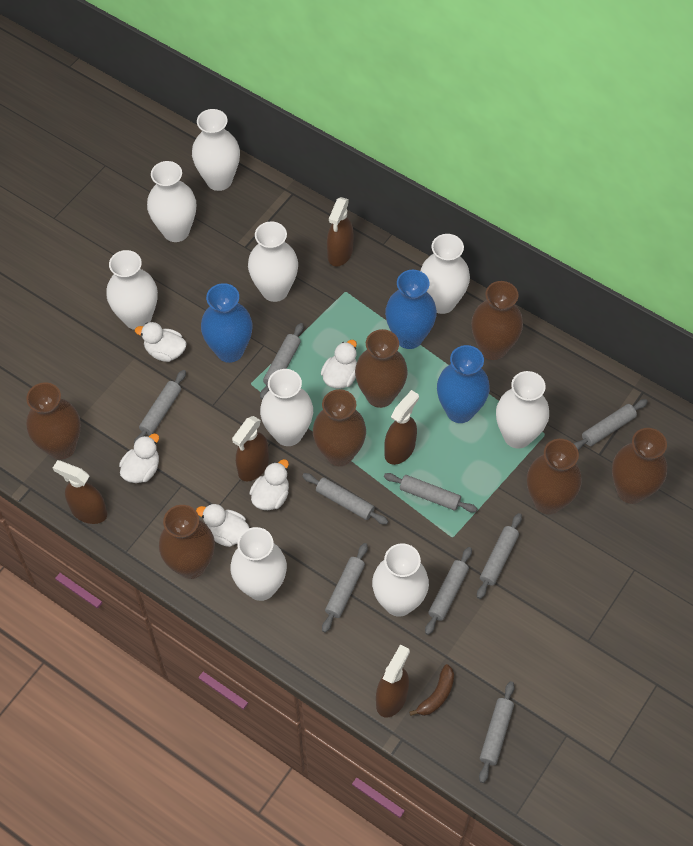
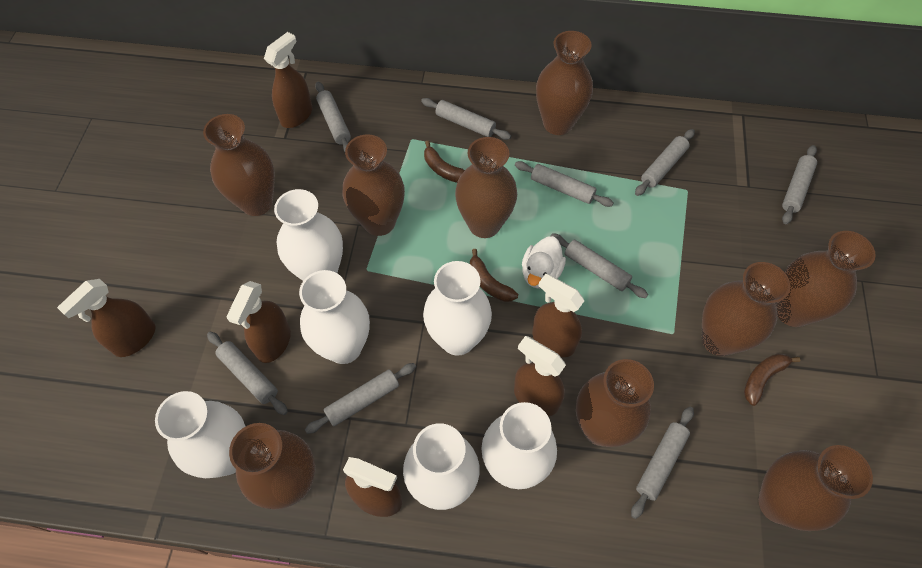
blue vase: [201,283,252,363] [385,270,437,349] [437,345,490,423] = 3 -> none = 0
brown banana: [409,664,454,716] = 1 -> [424,141,465,183] [470,249,518,302] [744,353,800,406] = 3
brown spray bottle: [53,460,107,524] [232,416,269,481] [327,197,354,267] [376,644,410,717] [384,390,419,465] = 5 -> [57,279,156,357] [226,281,291,363] [264,32,312,128] [343,457,402,517] [514,336,566,416] [532,274,584,357] = 6
brown vase: [26,382,81,460] [159,505,215,579] [313,389,366,466] [355,329,408,408] [471,281,523,360] [527,439,582,515] [612,428,667,504] = 7 -> [203,114,275,216] [229,423,315,510] [343,134,405,236] [455,137,517,238] [536,31,593,135] [576,359,654,447] [701,262,790,356] [758,445,873,531] [776,231,876,327] = 9
white duck: [119,433,159,483] [135,322,187,362] [196,504,249,547] [250,459,289,510] [321,340,357,389] = 5 -> [522,236,566,289] = 1
white vase: [106,250,158,330] [147,161,196,242] [192,109,240,191] [230,527,287,601] [248,222,298,302] [260,369,313,446] [372,543,429,617] [420,234,470,314] [496,371,549,449] = 9 -> [155,391,246,478] [274,189,343,281] [299,270,370,364] [403,423,480,510] [423,261,492,356] [481,402,557,489] = 6

